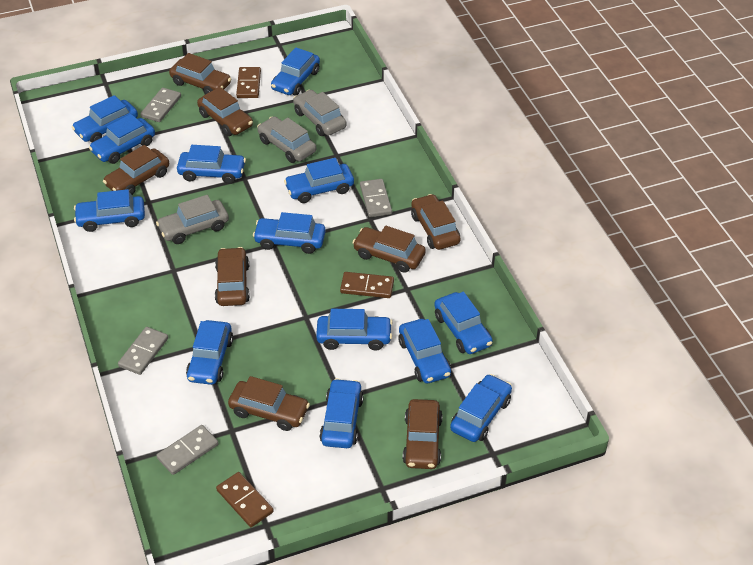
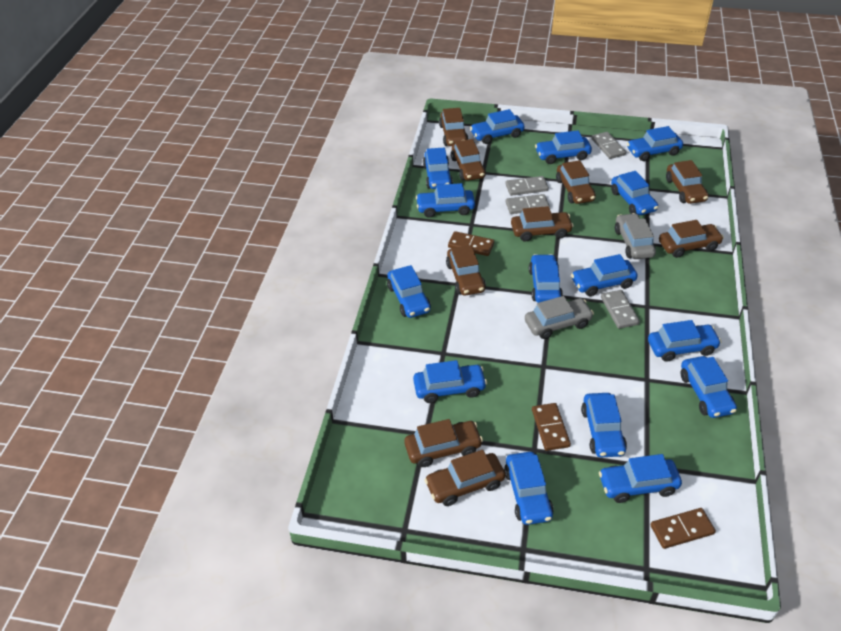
blue car: [72,95,138,143] [74,189,145,232] [89,114,155,164] [177,145,246,184] [186,320,233,385] [253,212,326,254] [271,47,320,96] [284,158,354,203] [316,309,393,351] [319,378,364,448] [399,319,451,383] [434,292,493,354] [450,374,512,442] = 13 -> [387,265,431,318] [413,360,487,403] [416,183,475,218] [423,147,453,189] [470,109,525,144] [504,452,554,525] [529,254,563,303] [535,130,592,164] [571,254,638,296] [581,393,627,458] [599,454,682,503] [611,171,658,215] [627,126,683,161] [648,320,722,362] [681,356,737,418] = 15
brown car: [103,145,169,195] [169,53,231,94] [197,87,253,136] [215,247,250,306] [228,376,310,431] [352,226,426,273] [403,399,442,469] [411,194,461,250] = 8 -> [404,419,483,467] [424,450,505,506] [439,108,469,146] [446,245,486,296] [451,139,486,181] [511,206,573,242] [556,160,596,204] [659,220,724,258] [666,160,709,204] = 9
grey car: [156,195,229,244] [257,116,316,163] [293,90,347,136] = 3 -> [525,296,594,339] [615,213,656,259] = 2

